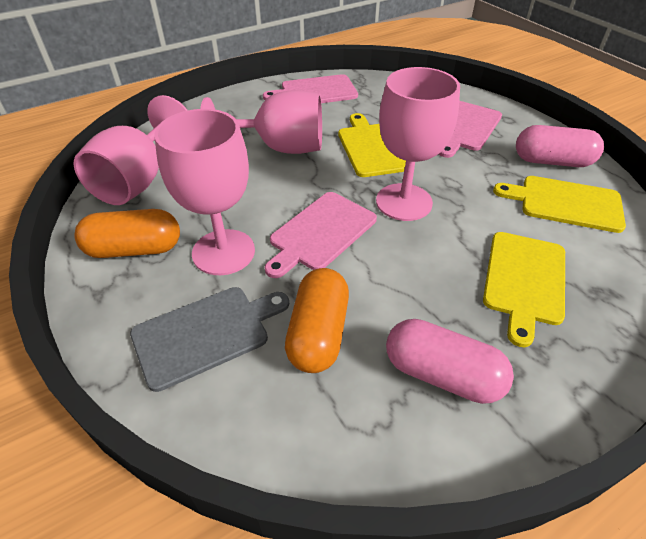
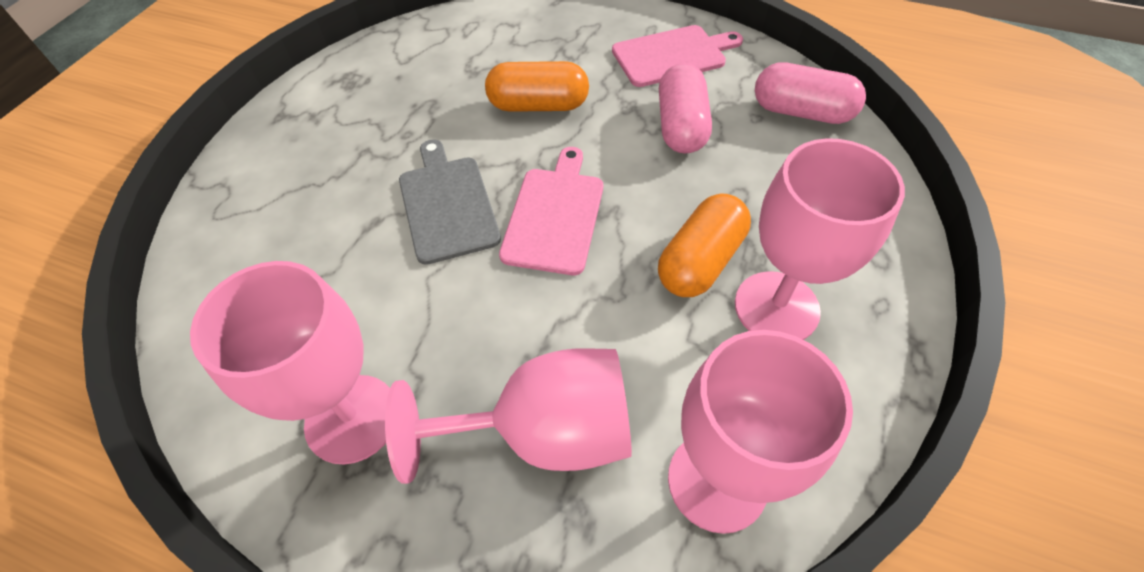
pink cutting board: [263,74,358,103] [265,192,377,278] [439,101,502,158] = 3 -> [499,147,603,275] [612,25,743,87] = 2
yellow cutting board: [338,113,406,177] [483,232,565,347] [493,176,626,233] = 3 -> none = 0

